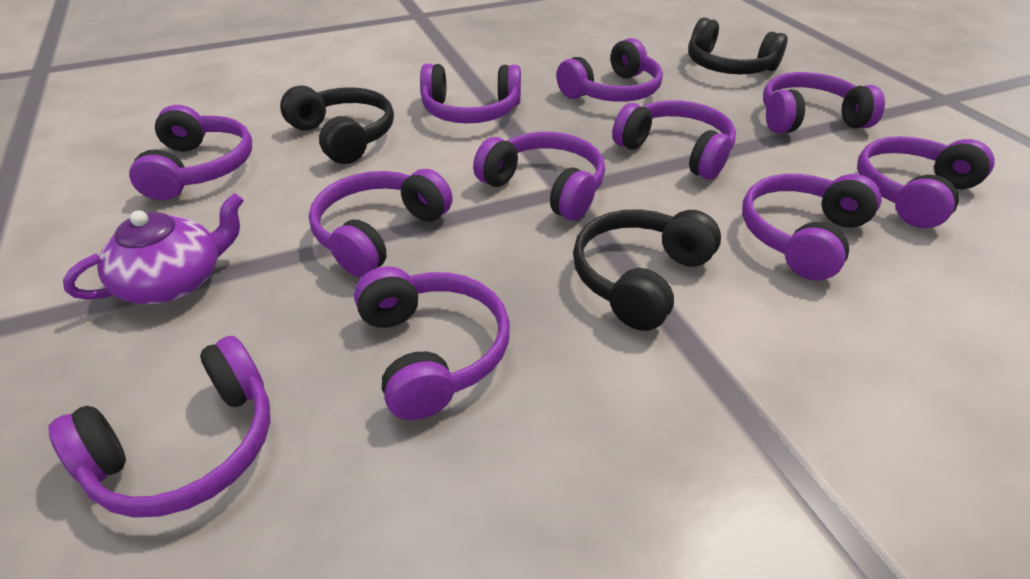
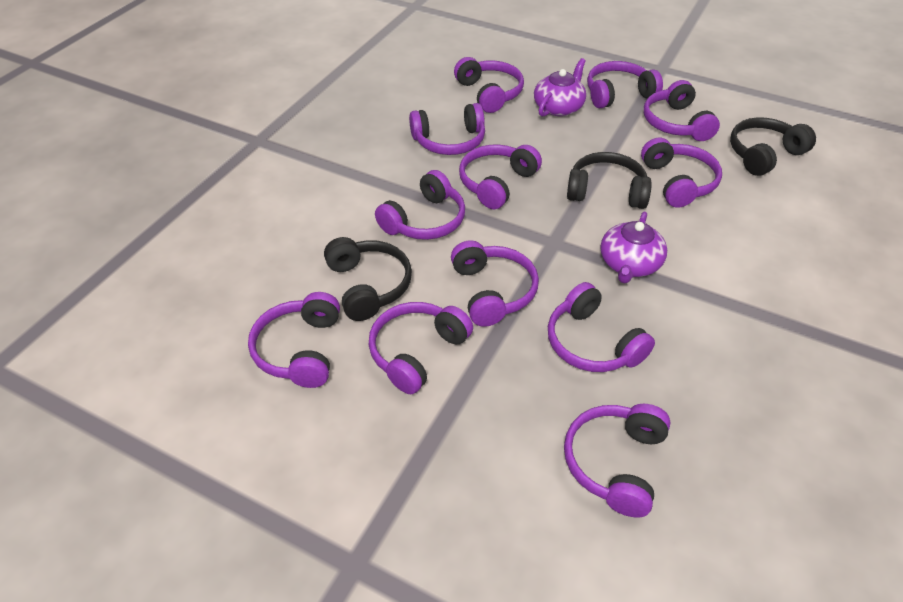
purple headphones: [48,336,270,518] [129,105,252,200] [309,169,453,277] [354,266,510,420] [420,64,521,124] [473,132,605,221] [556,38,663,102] [612,100,736,180] [742,174,882,281] [763,72,885,133] [857,136,995,228] = 11 -> [248,292,340,388] [369,302,473,394] [375,170,465,240] [409,103,485,155] [451,240,539,327] [454,57,524,113] [459,144,542,209] [548,282,655,372] [564,404,671,517] [587,61,663,108] [641,138,722,208] [644,80,720,141] = 12
purple teapot: [63,193,244,304] = 1 -> [534,58,586,117] [601,212,667,283] = 2

